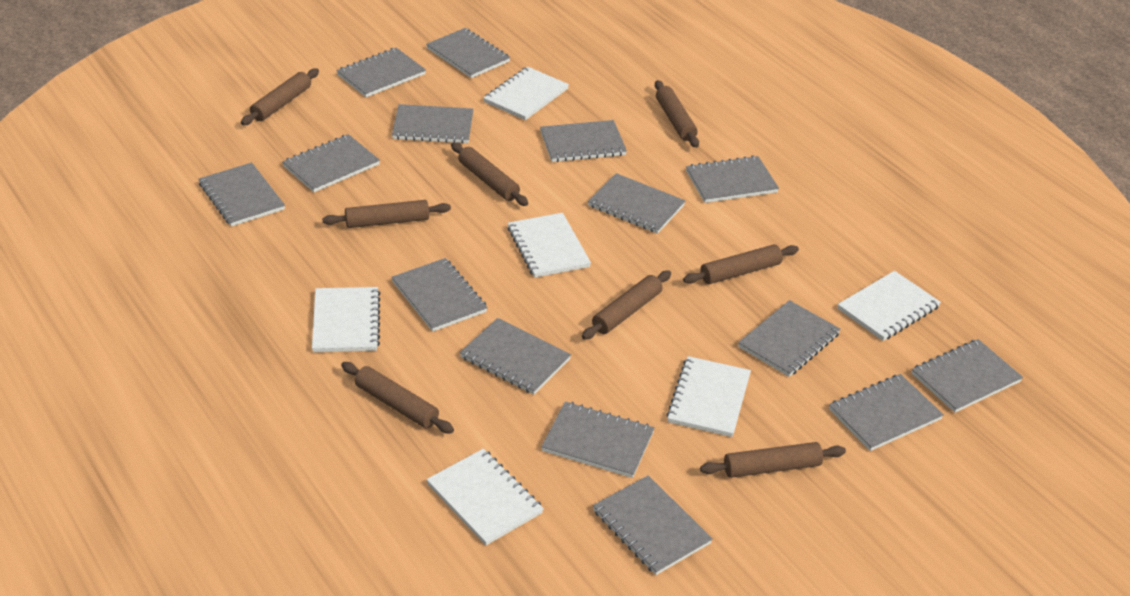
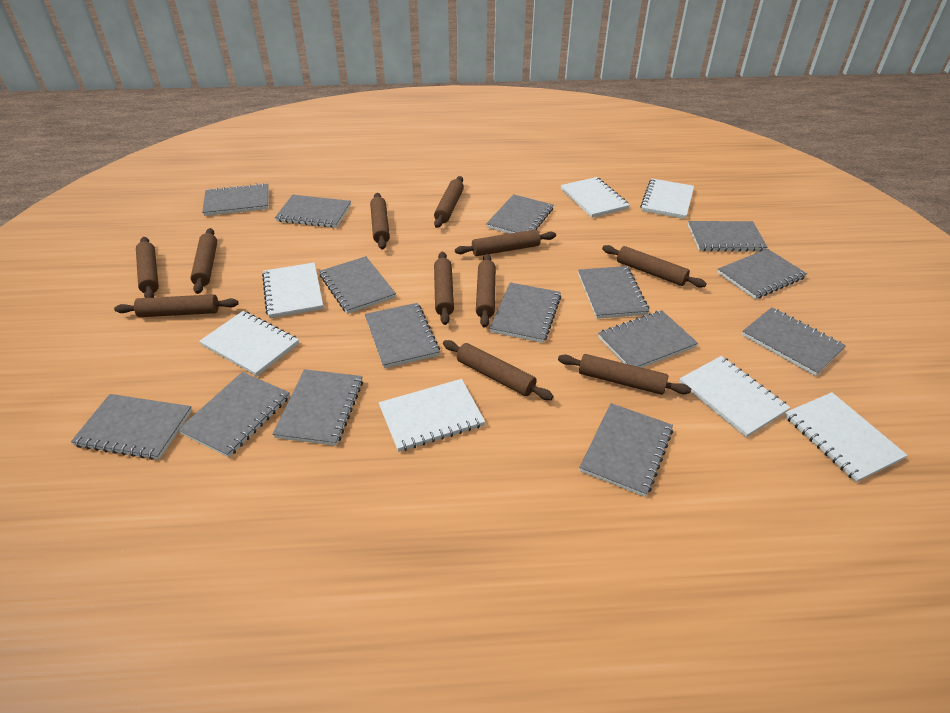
brown rolling pin: [241,68,319,125] [322,200,451,228] [341,362,454,433] [451,142,528,206] [582,270,671,340] [655,80,699,148] [683,244,799,284] [700,442,846,478] = 8 -> [114,294,238,317] [136,237,159,298] [190,228,217,294] [370,193,390,250] [434,176,464,228] [434,252,454,325] [443,340,553,400] [455,229,556,256] [476,254,496,328] [558,354,691,395] [602,245,707,288] = 11
white notebook: [312,287,381,352] [426,449,544,545] [484,67,569,120] [507,213,591,278] [667,356,751,437] [838,271,941,341] = 6 -> [199,311,299,376] [262,262,323,318] [379,379,485,452] [561,177,630,218] [640,179,694,219] [679,356,791,437] [785,392,908,482] = 7

